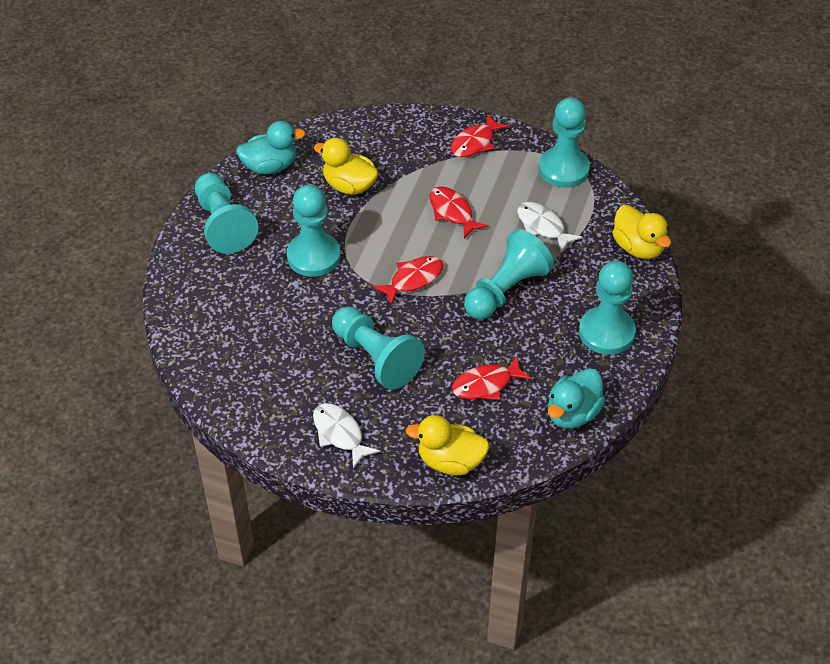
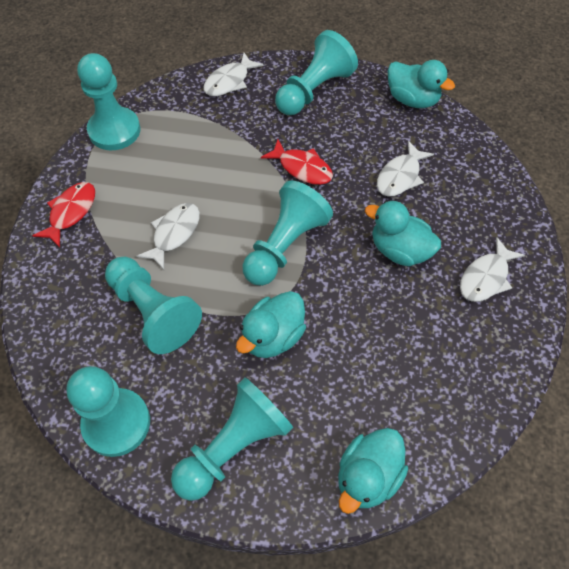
red fish: [372,256,443,306] [429,186,488,239] [450,114,509,157] [451,355,532,400] = 4 -> [32,182,95,248] [261,139,333,185] = 2
turquoise duck: [236,121,306,174] [548,368,605,429] = 2 -> [236,291,306,358] [338,428,408,514] [365,201,441,266] [388,60,455,108] = 4
white fish: [313,403,380,469] [517,202,582,253] = 2 -> [136,203,200,270] [203,53,264,96] [377,141,434,197] [460,237,525,302] = 4
yellow duck: [314,138,379,195] [406,415,490,475] [612,205,671,259] = 3 -> none = 0

